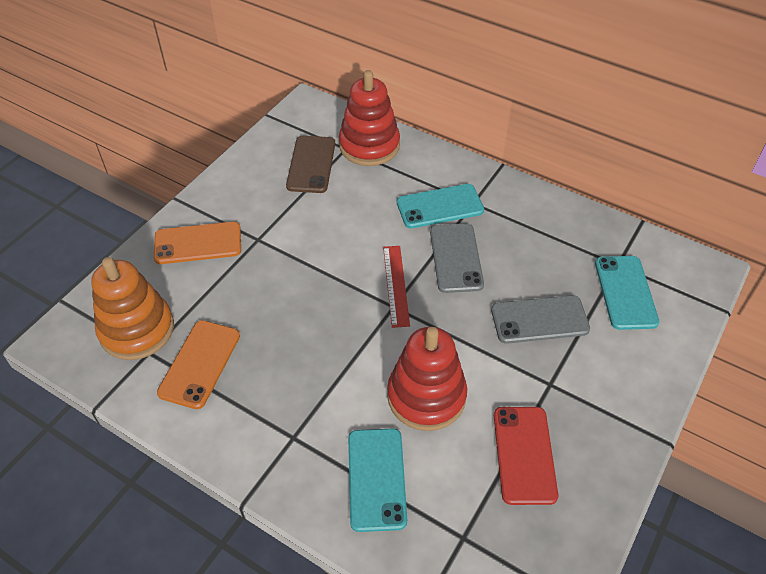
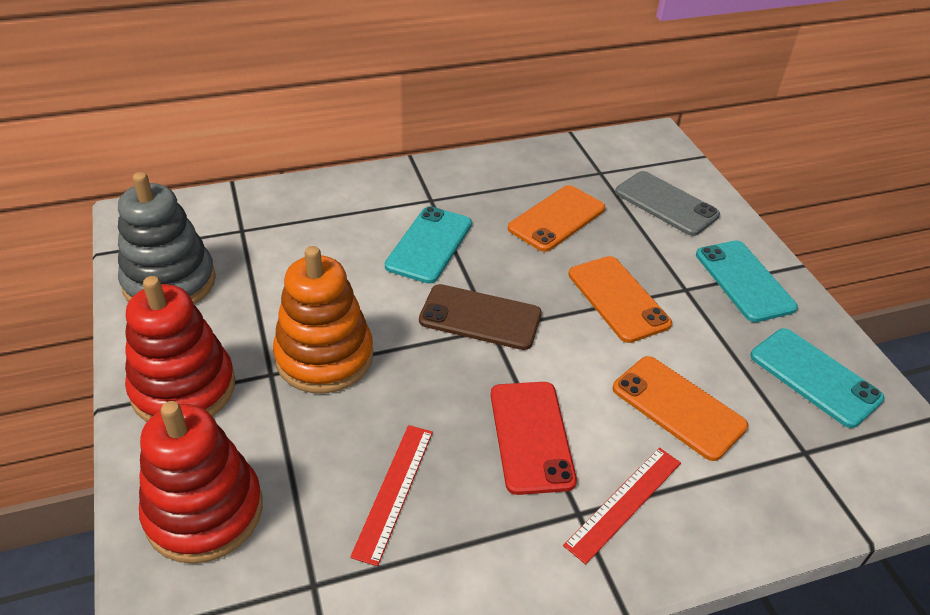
grey phone: [430,223,484,293] [491,295,590,344] = 2 -> [615,171,720,236] = 1
grey stacking toy: none = 0 -> [118,172,216,304] = 1
orange phone: [154,222,241,264] [157,320,240,409] = 2 -> [508,185,605,252] [568,256,672,343] [613,356,748,461] = 3
red ruler: [383,246,410,328] = 1 -> [350,425,433,566] [563,447,681,564] = 2

